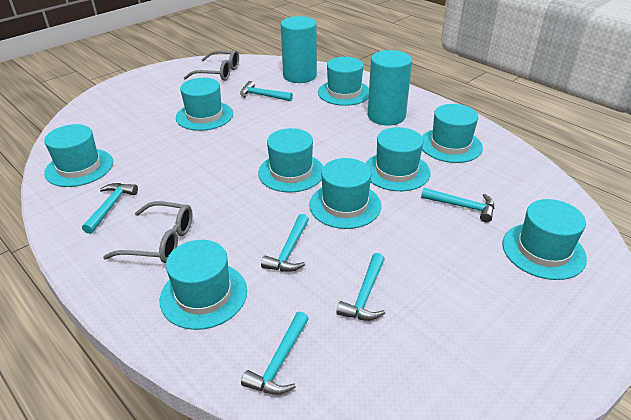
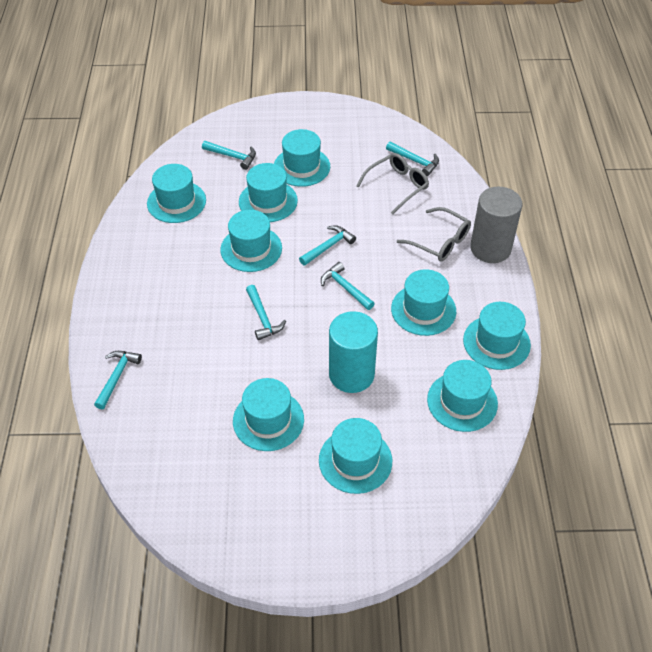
grey cylinder: none = 0 -> [470,187,522,263] = 1
turquoise cylinder: [281,16,317,83] [368,50,412,126] = 2 -> [329,311,378,393] = 1

